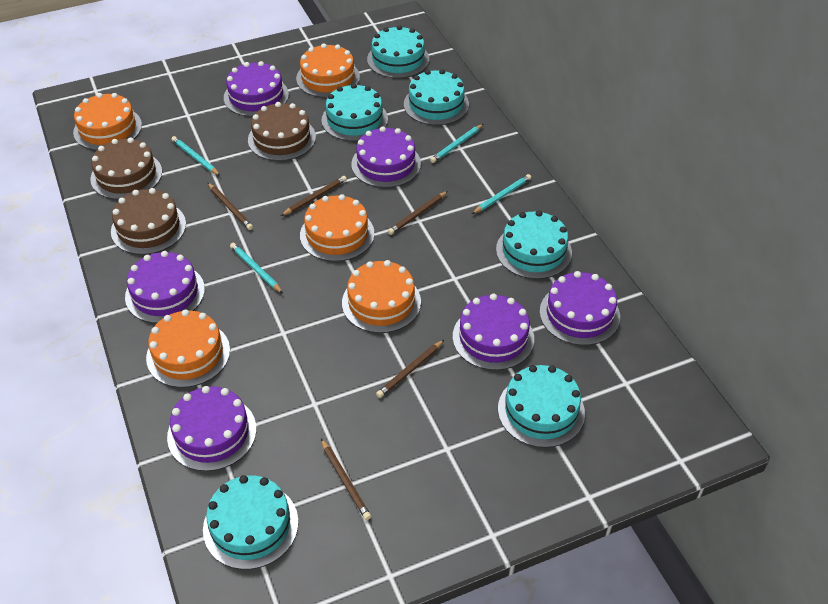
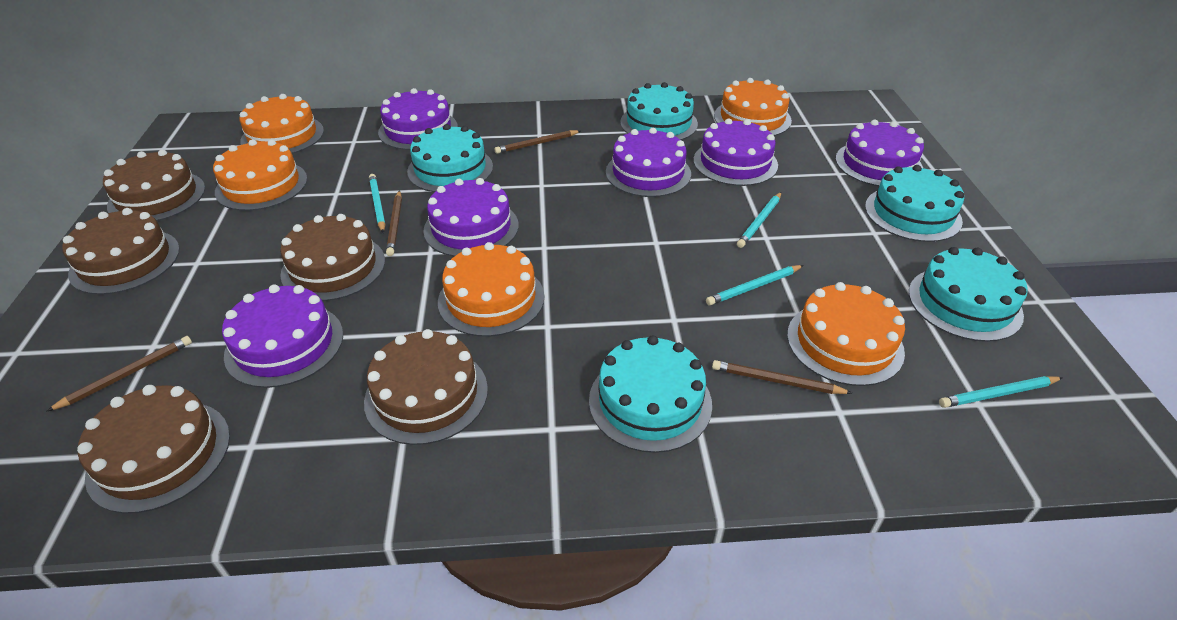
brown cake: [90,137,162,200] [111,188,186,255] [248,102,316,161] = 3 -> [62,208,180,295] [77,385,230,514] [103,150,205,221] [280,214,385,301] [364,329,488,445] = 5
brown pencil: [208,183,253,230] [281,176,347,216] [321,439,371,520] [376,340,444,398] [388,191,448,235] = 5 -> [46,336,192,412] [386,190,402,256] [494,130,580,154] [712,360,852,394] = 4
turquoise cake: [203,475,298,570] [321,83,388,141] [367,25,429,78] [404,69,469,125] [496,210,572,279] [498,365,585,448] = 6 -> [407,124,493,192] [589,335,712,453] [620,82,698,140] [865,165,964,242] [909,247,1028,342] = 5

